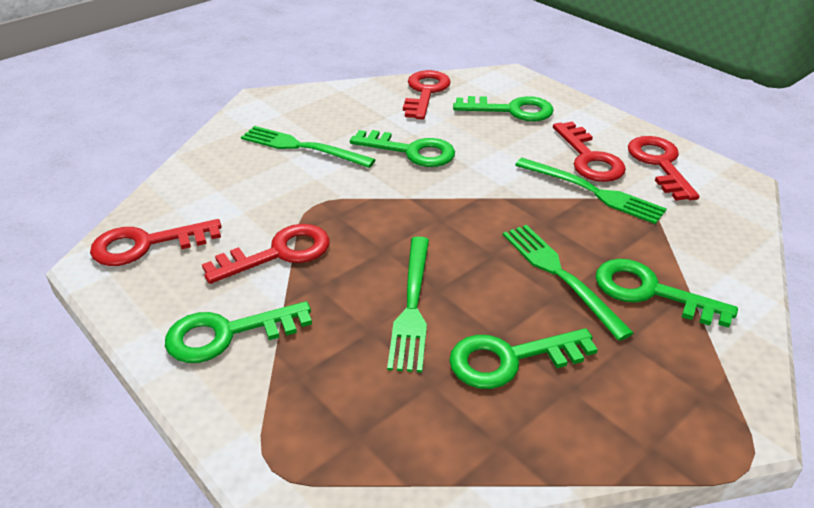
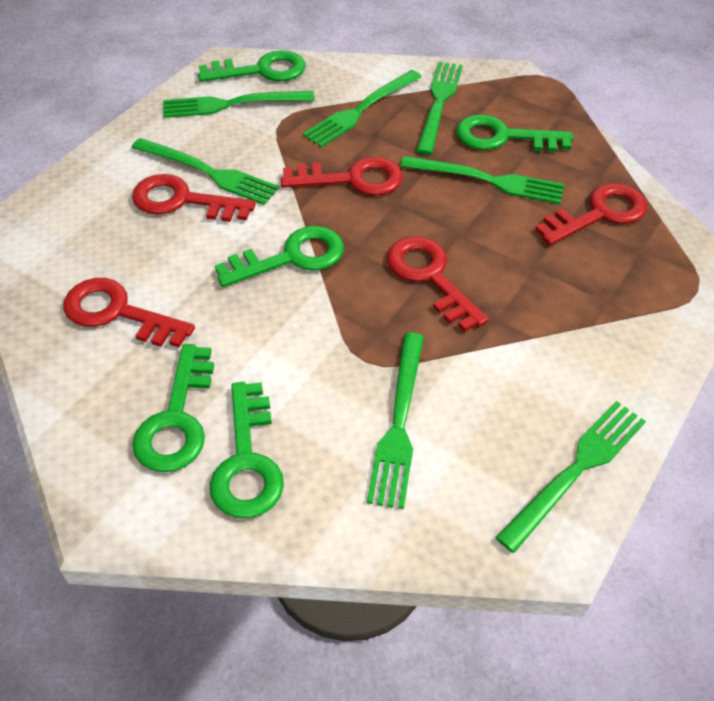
green fork: [241,126,376,168] [387,237,429,373] [503,225,634,341] [515,158,667,224] = 4 -> [132,138,279,205] [163,91,315,118] [303,70,421,147] [367,333,424,509] [401,156,564,204] [416,62,463,155] [495,401,646,553] = 7

